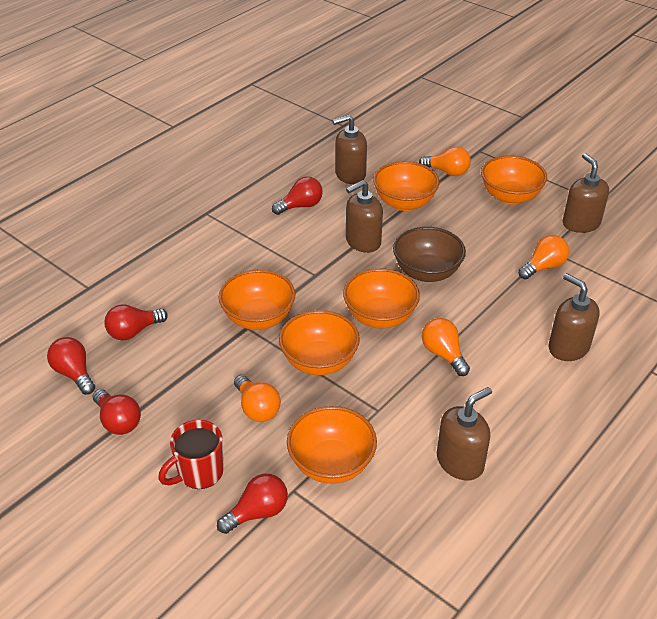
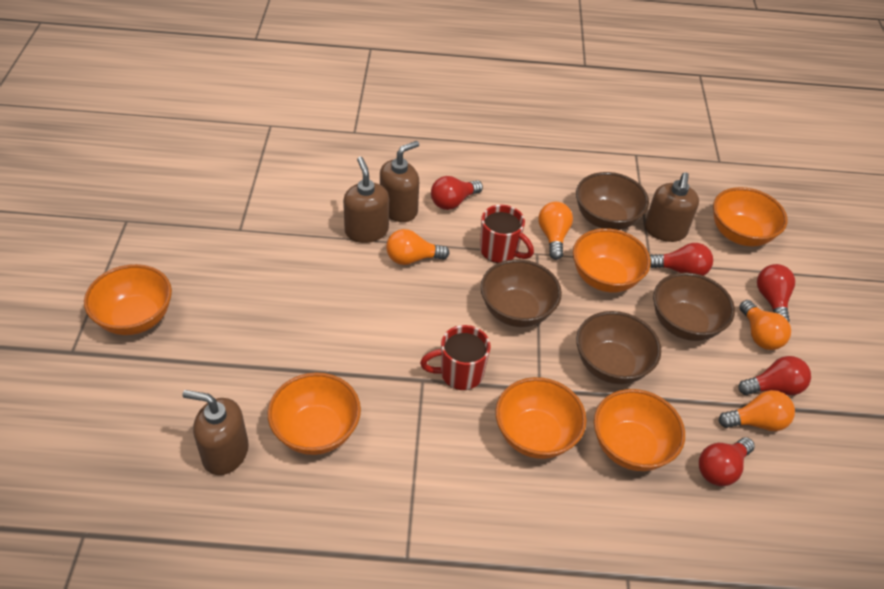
brown bowl: [393,227,466,282] = 1 -> [481,259,562,327] [576,172,649,230] [576,311,661,384] [653,272,735,341] = 4
brown soap dispenser: [332,115,367,184] [346,180,383,253] [437,387,492,480] [549,273,599,361] [563,153,609,233] = 5 -> [182,390,249,475] [343,157,389,243] [380,141,419,222] [645,172,699,242] = 4
red mug: [158,420,224,489] = 1 -> [420,325,491,390] [480,205,534,263] = 2

